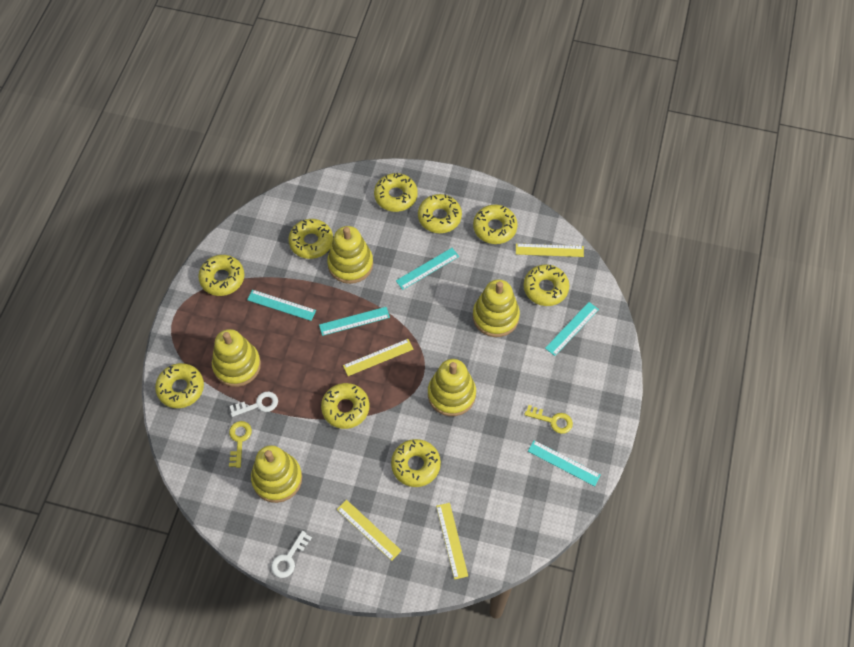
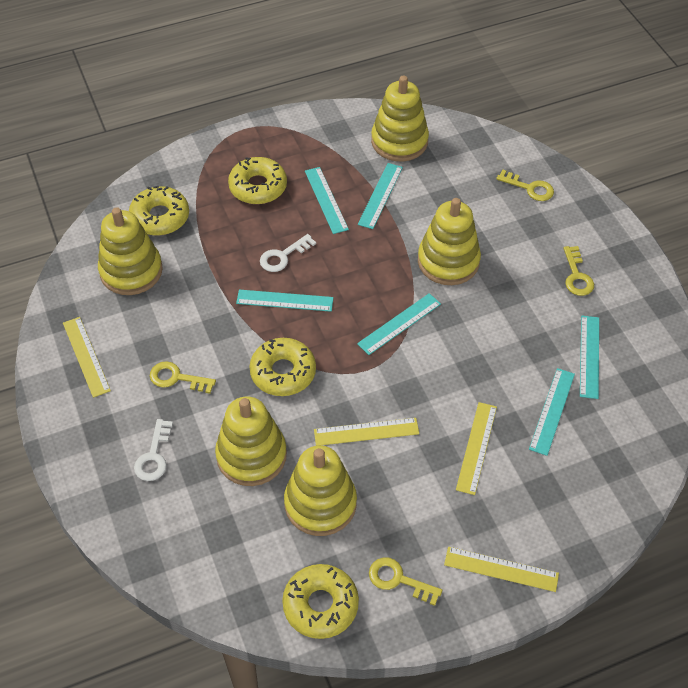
turquoise ruler: [247,290,316,321] [319,307,390,336] [396,248,459,290] [528,440,601,486] [545,302,599,356] = 5 -> [236,290,334,312] [305,167,349,234] [357,293,441,355] [358,163,403,229] [529,368,575,456] [580,316,599,399] = 6
yellow donut: [155,363,204,408] [198,255,244,296] [288,219,333,259] [321,383,369,429] [374,173,418,212] [391,439,441,487] [418,194,462,233] [473,205,518,244] [523,264,569,306] = 9 -> [129,186,189,236] [228,157,287,204] [249,338,316,396] [282,564,359,639] = 4
yellow key: [229,421,252,468] [524,405,573,434] = 2 -> [150,361,216,394] [369,557,442,606] [496,169,554,201] [563,246,594,296] = 4

